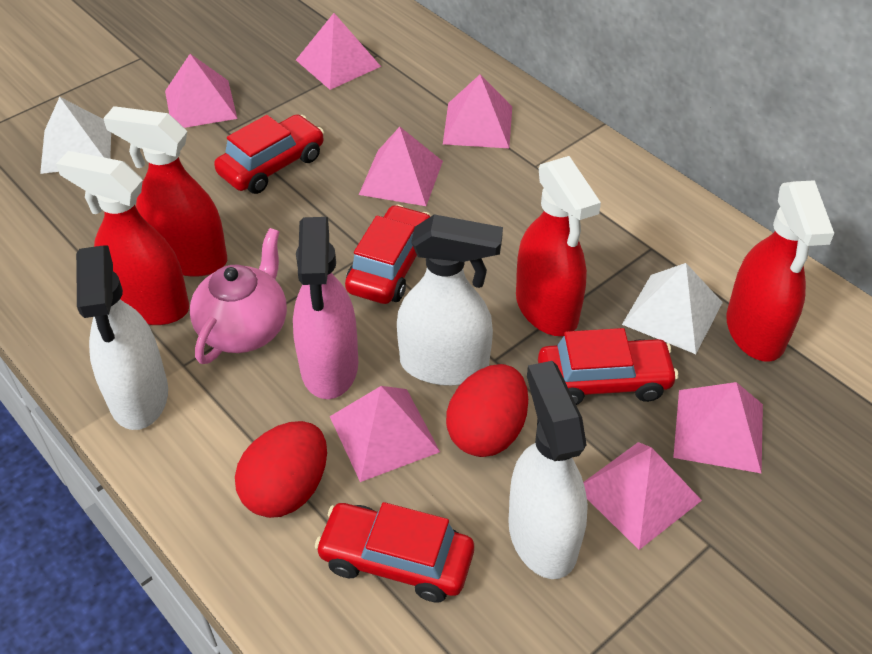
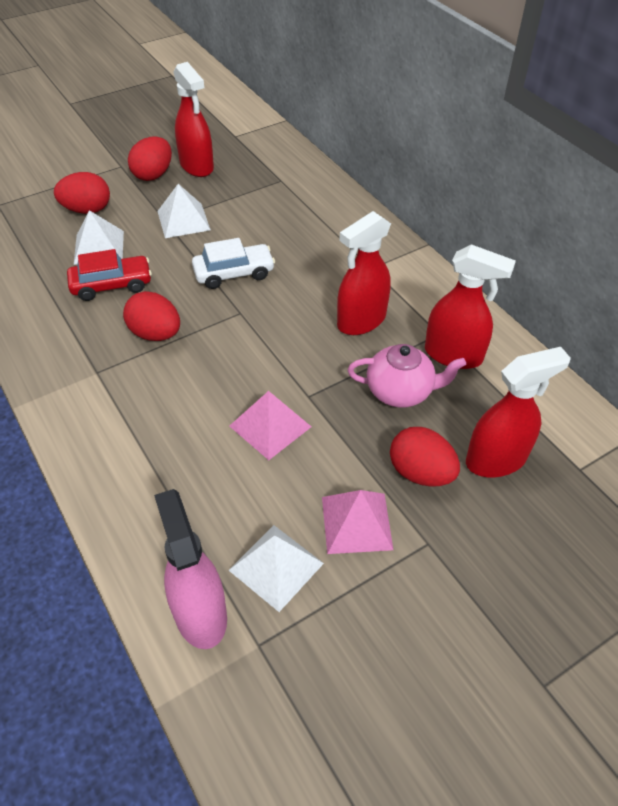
pink pyramid: [165,54,237,128] [296,13,381,90] [330,386,440,482] [359,127,443,206] [443,74,512,148] [583,442,702,550] [673,382,763,474] = 7 -> [230,391,312,460] [322,490,393,554] = 2
red car: [214,114,324,194] [315,502,474,603] [345,204,431,304] [538,328,678,405] = 4 -> [67,249,152,301] = 1
red egg: [235,421,327,518] [446,364,528,457] = 2 -> [54,172,110,214] [123,291,180,341] [128,137,172,181] [390,427,460,487] = 4
white car: none = 0 -> [192,238,275,289] = 1
white pyramid: [40,97,111,174] [622,263,723,354] = 2 -> [74,210,124,265] [157,184,211,238] [229,525,324,612] = 3
white spray bottle: [76,246,168,430] [397,214,503,386] [508,361,588,579] = 3 -> none = 0

